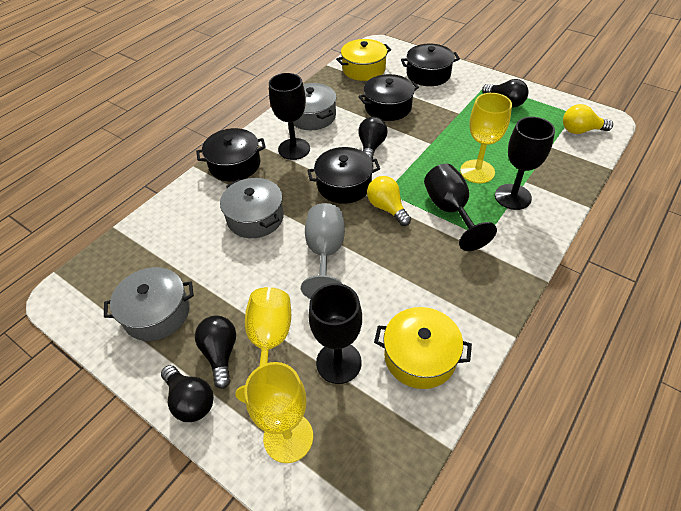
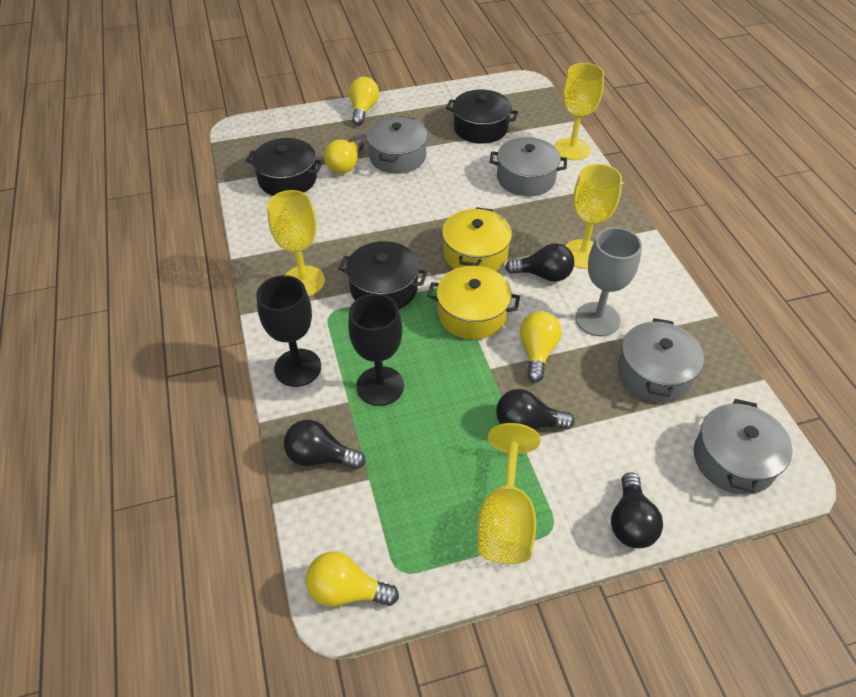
black goblet: [269,73,310,160] [309,283,362,384] [424,164,497,251] [495,117,555,210] = 4 -> [257,275,321,387] [348,293,404,406] = 2
black pot: [196,128,266,182] [307,147,380,204] [358,74,419,121] [401,44,460,86] = 4 -> [246,138,323,196] [338,241,428,309] [446,90,518,144] = 3
grey pot: [104,267,194,341] [220,178,284,238] [293,83,337,130] = 3 -> [366,116,428,174] [490,137,567,196] [618,318,704,402] [694,399,793,495] = 4
yellow goblet: [235,287,291,403] [244,362,313,463] [460,93,512,183] = 3 -> [267,190,325,296] [477,423,540,564] [555,63,604,160] [565,164,622,269] = 4
yellow light bulb: [367,176,411,226] [563,104,613,134] = 2 -> [306,551,399,607] [324,138,364,174] [349,77,379,125] [520,311,562,382] = 4

